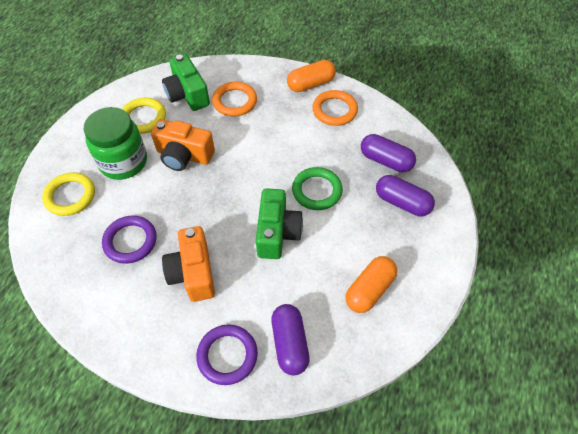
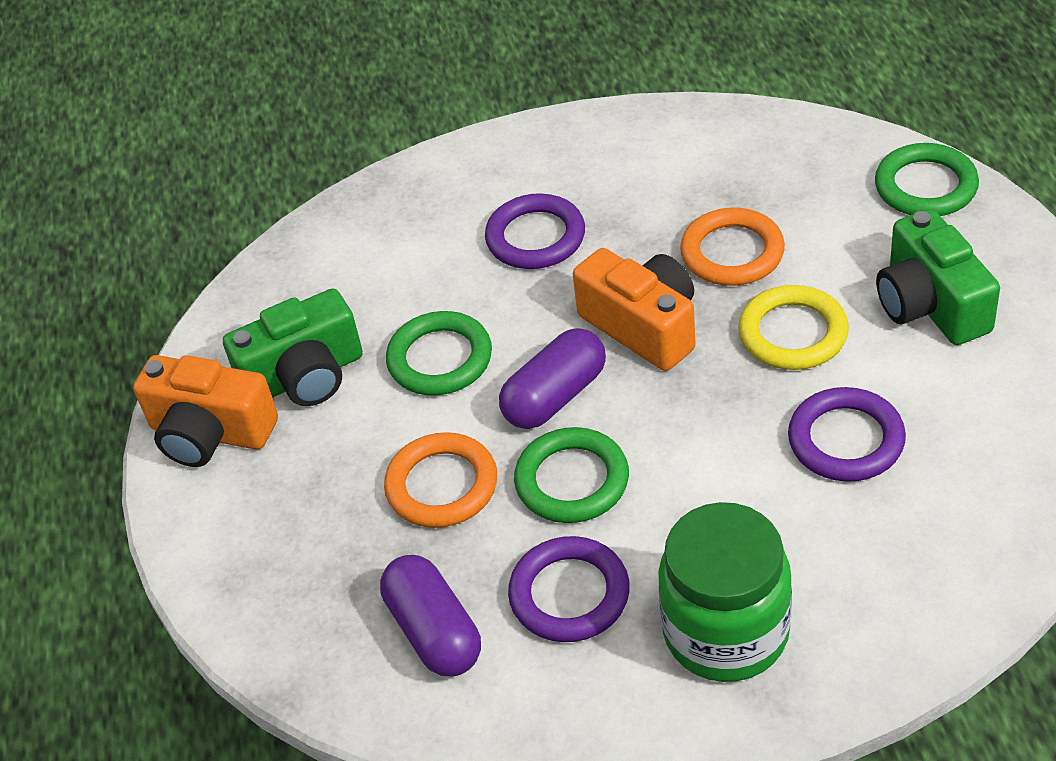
green ring: [292,167,343,210] = 1 -> [386,311,492,395] [514,427,629,523] [875,143,979,216] = 3
orange capsule: [287,60,336,92] [345,256,397,313] = 2 -> none = 0
purple capsule: [271,304,310,375] [361,134,416,172] [376,175,435,216] = 3 -> [380,555,481,676] [499,328,606,429] = 2
purple ring: [102,215,157,264] [196,324,258,385] = 2 -> [485,193,585,269] [508,536,630,642] [788,387,906,482] = 3
yellow ring: [42,172,95,216] [122,98,166,134] = 2 -> [738,285,849,370] = 1

